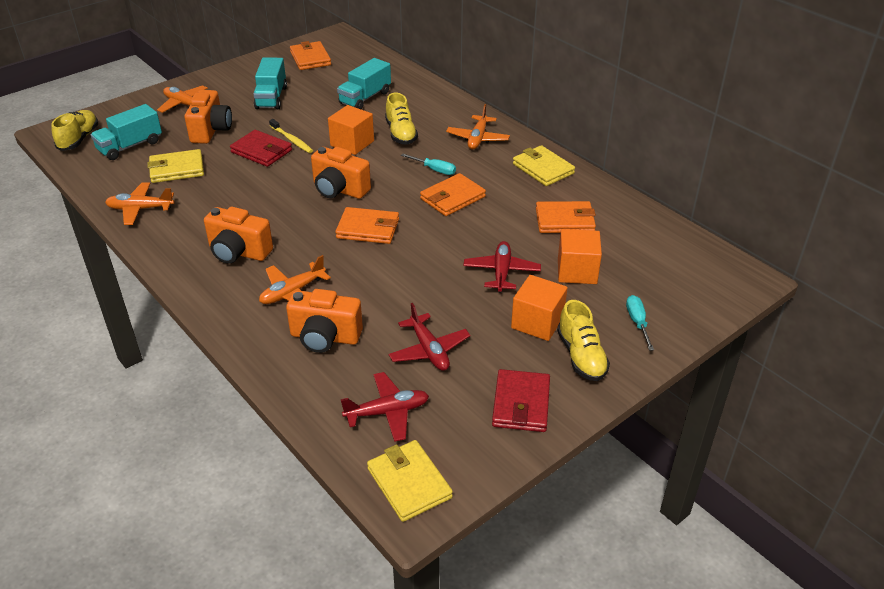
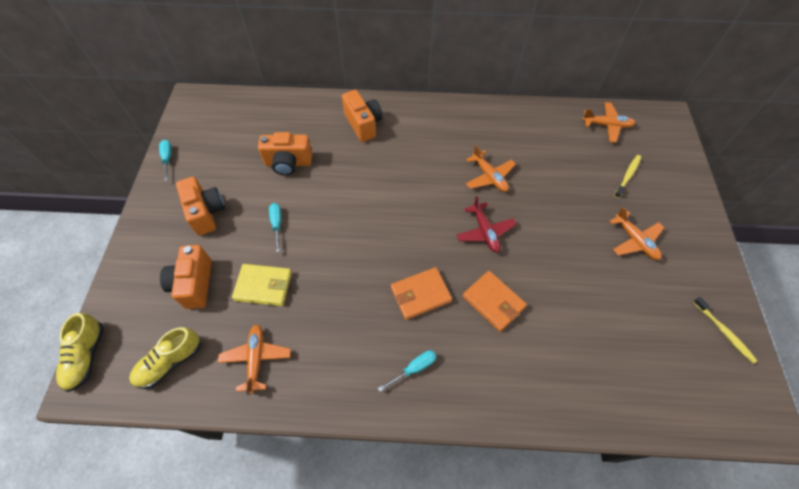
orange cube: [328,105,374,155] [511,275,567,341] [558,229,602,284] = 3 -> none = 0
orange wallet: [290,41,331,70] [335,207,399,244] [420,173,486,216] [536,201,596,233] = 4 -> [391,267,452,320] [463,271,527,332] = 2
red plane: [341,372,429,442] [388,303,470,371] [463,241,541,293] = 3 -> [456,196,517,253] = 1
red wallet: [230,130,292,167] [492,369,550,432] = 2 -> none = 0
turquoise screwdriver: [401,153,456,175] [626,295,654,351] = 2 -> [159,140,172,181] [269,203,281,252] [378,350,437,392] = 3
turquoise truck: [90,104,162,160] [253,57,287,109] [337,58,391,109] = 3 -> none = 0
yellow shoe: [51,110,98,151] [385,93,418,145] [557,300,610,381] = 3 -> [56,313,104,392] [129,327,201,389] = 2
yellow toothbrush: [269,119,313,153] = 1 -> [614,155,641,198] [693,297,758,364] = 2
yellow wallet: [147,149,204,183] [367,440,453,522] [513,145,575,186] = 3 -> [232,264,292,306] = 1

